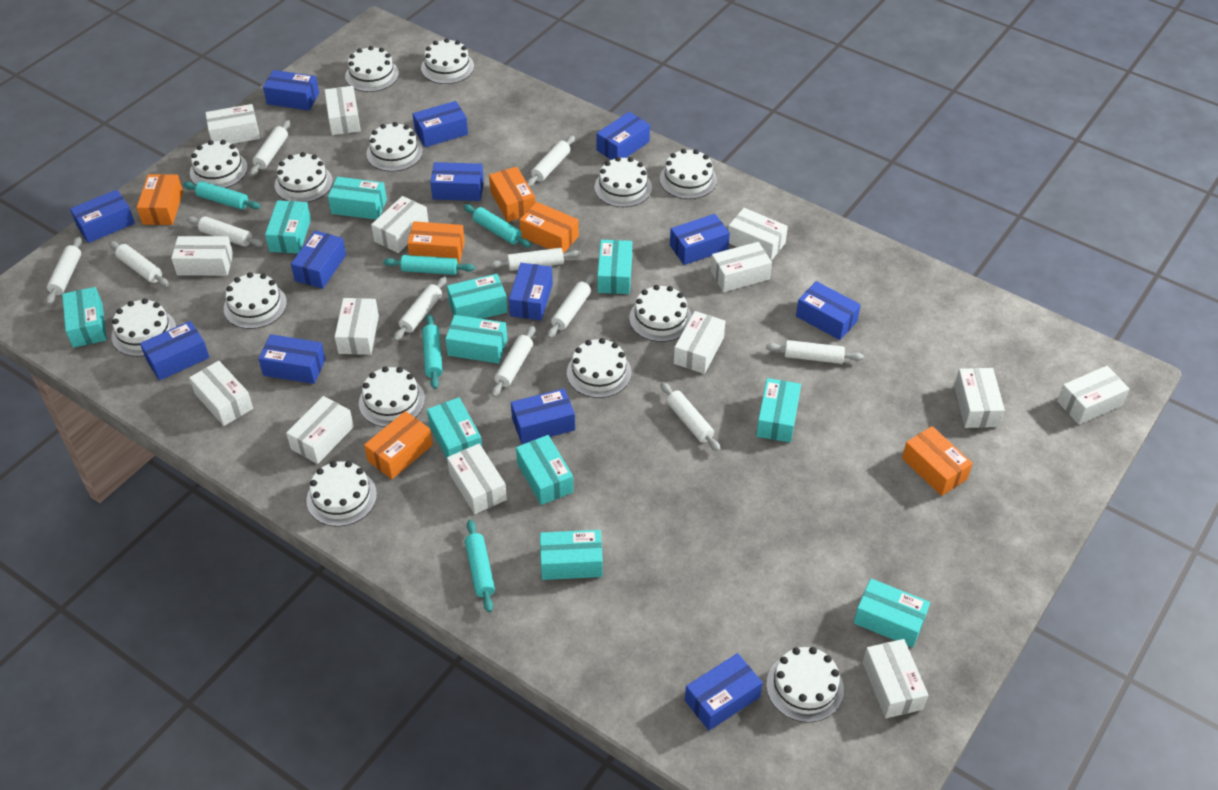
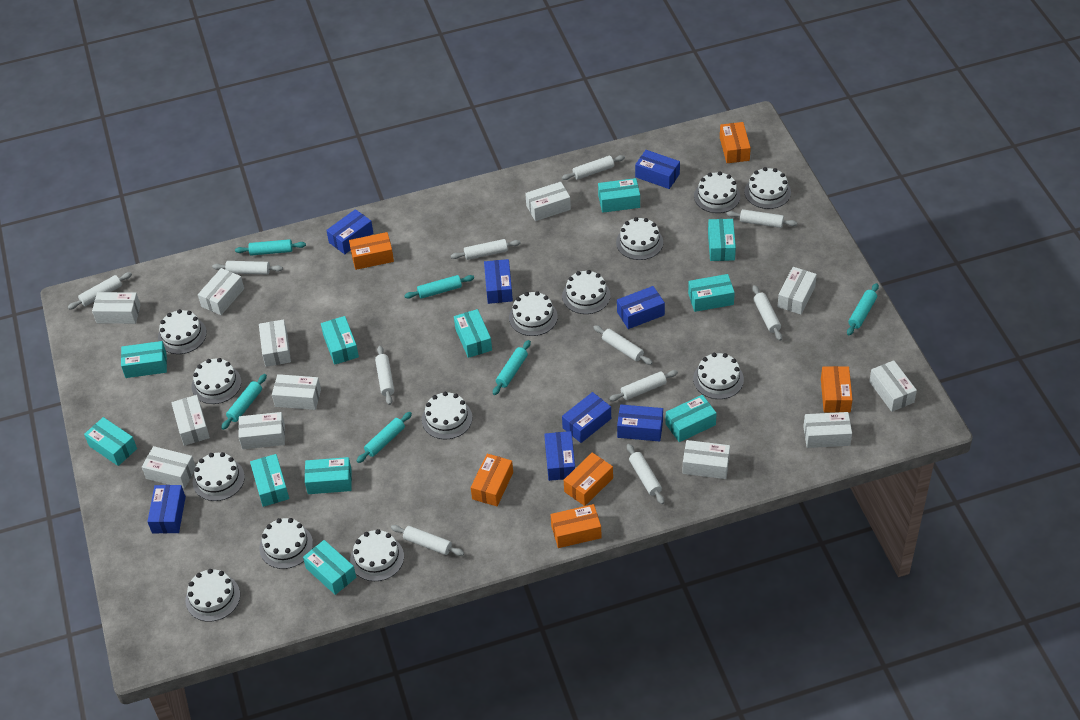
blue box: [70,190,135,243] [140,321,210,381] [258,334,325,384] [263,70,319,111] [291,231,346,289] [413,101,468,147] [430,162,484,201] [509,263,553,320] [511,388,575,444] [596,112,650,160] [670,214,730,265] [685,653,763,731] [796,281,861,340] = 13 -> [147,485,186,534] [326,209,373,254] [484,259,513,304] [544,431,575,481] [562,392,611,443] [617,286,665,329] [617,405,663,441] [635,150,680,189] = 8
turquoise rolling pin: [183,181,261,209] [383,255,475,275] [422,314,443,389] [464,204,532,248] [465,520,495,612] = 5 -> [221,374,267,430] [235,239,306,255] [357,412,412,463] [404,275,474,299] [493,340,531,395] [847,283,879,336] = 6
white box: [171,236,233,276] [189,361,253,426] [205,104,260,144] [286,396,354,464] [325,86,361,135] [335,298,379,355] [371,196,429,253] [447,444,507,514] [674,311,725,374] [711,242,772,292] [728,208,788,261] [863,639,928,718] [954,368,1005,428] [1057,366,1130,425] = 14 -> [92,292,141,324] [142,446,196,489] [171,395,210,446] [198,268,244,315] [238,412,285,449] [259,320,291,367] [272,374,321,410] [525,182,571,221] [682,440,730,479] [777,267,817,315] [803,412,852,448] [869,360,917,412] = 12
white cake: [112,299,176,357] [190,140,248,188] [224,272,287,329] [275,152,333,202] [306,461,377,526] [345,46,399,92] [359,366,425,427] [366,122,423,172] [421,38,474,84] [567,338,632,398] [594,157,652,207] [629,285,692,342] [660,149,717,199] [766,647,844,723] = 14 -> [158,309,207,354] [186,569,240,622] [192,358,241,404] [193,452,245,501] [260,518,313,569] [350,529,404,581] [422,392,472,439] [509,291,558,336] [562,270,611,314] [616,217,663,260] [693,353,744,399] [694,171,740,213] [744,167,791,209] = 13

